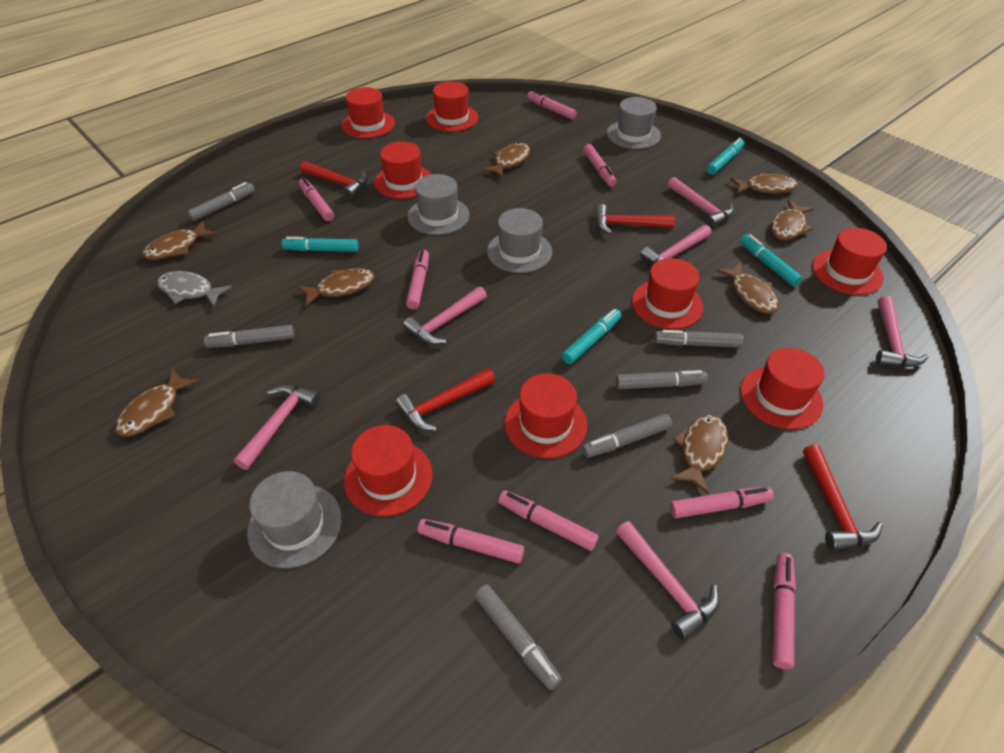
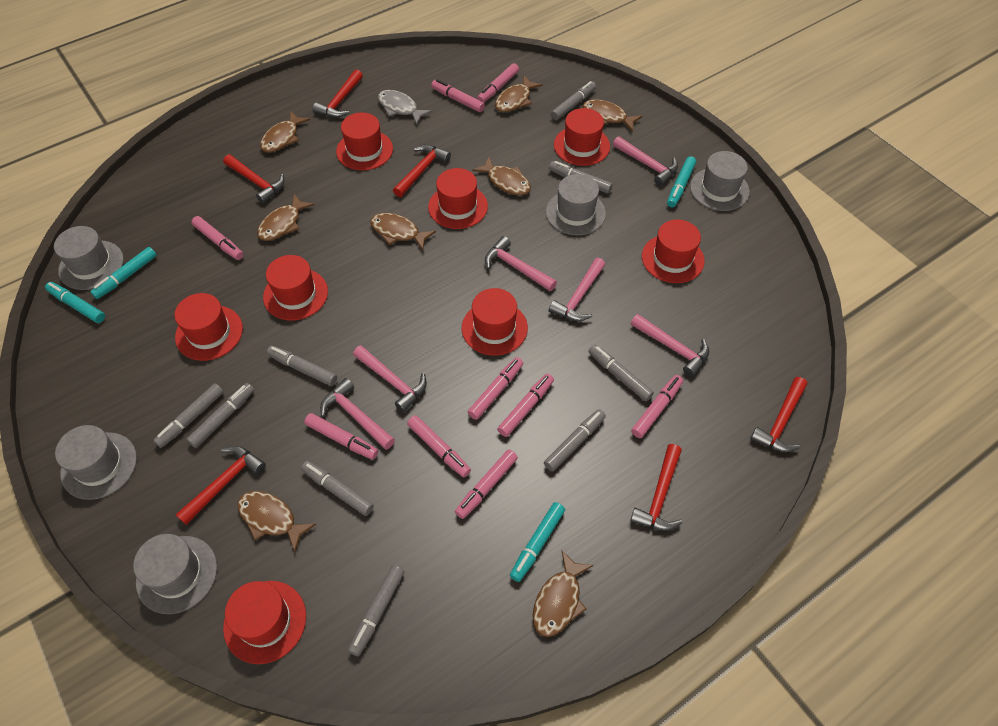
grey hat: [247,471,342,568] [407,174,470,235] [487,208,552,273] [607,97,661,149] = 4 -> [54,226,124,290] [55,425,137,500] [133,534,217,614] [546,174,606,235] [690,151,750,211] = 5
grey marker: [187,182,255,221] [204,325,294,348] [474,584,562,690] [582,414,672,458] [616,370,708,389] [654,330,743,348] = 6 -> [153,383,224,448] [186,383,254,448] [267,346,337,386] [301,461,374,516] [348,565,404,656] [544,409,606,472] [549,161,612,194] [551,81,596,120] [589,344,654,401] = 9
pink marker: [299,178,334,221] [406,250,429,309] [418,519,524,564] [498,490,599,551] [527,90,577,120] [583,144,616,187] [670,487,774,518] [772,553,796,669] = 8 -> [191,216,243,260] [304,413,378,460] [407,415,471,477] [431,79,485,112] [455,449,518,519] [468,357,523,420] [477,63,519,103] [497,374,554,437] [631,375,683,438] = 9
red hammer: [300,161,367,198] [395,368,496,431] [595,204,675,234] [803,445,882,550] = 4 -> [176,446,266,525] [223,154,284,204] [312,70,363,118] [393,145,451,197] [630,444,682,531] [750,377,807,452] = 6

